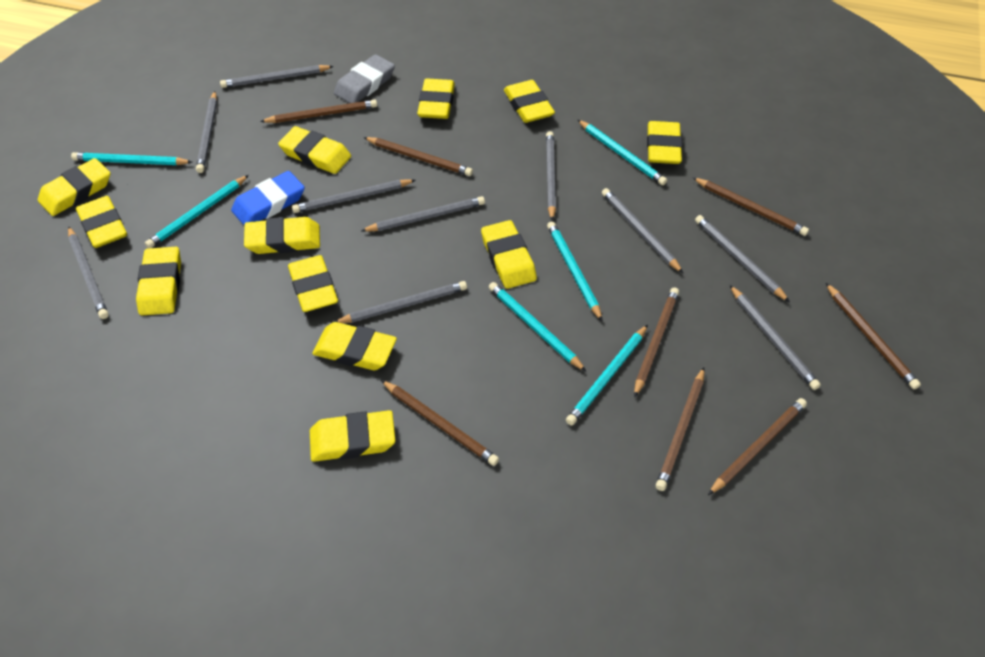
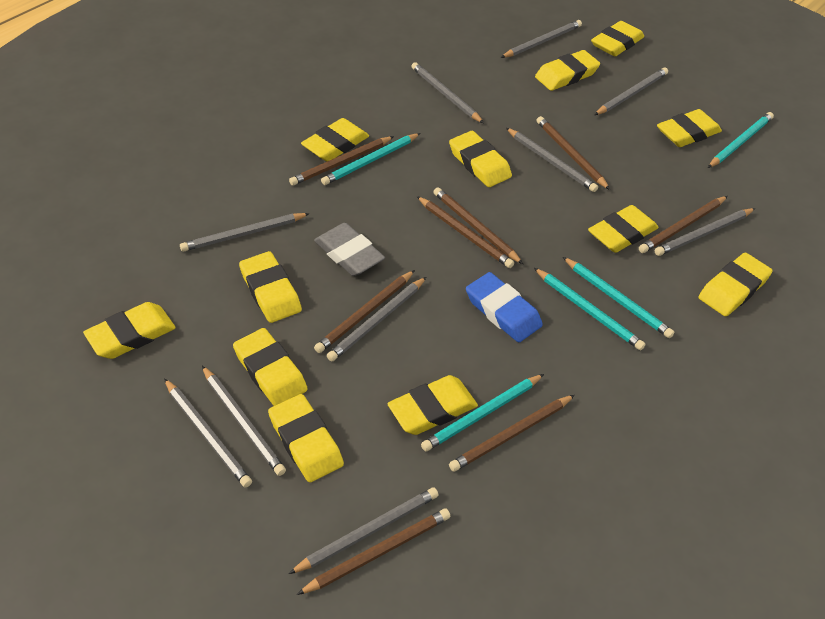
turquoise pencil: [71,152,192,165] [145,175,249,248] [489,282,586,371] [547,221,603,322] [566,325,648,425] [578,120,667,185] = 6 -> [321,133,420,185] [421,374,544,451] [534,268,645,350] [563,257,674,338] [708,112,774,168] = 5

